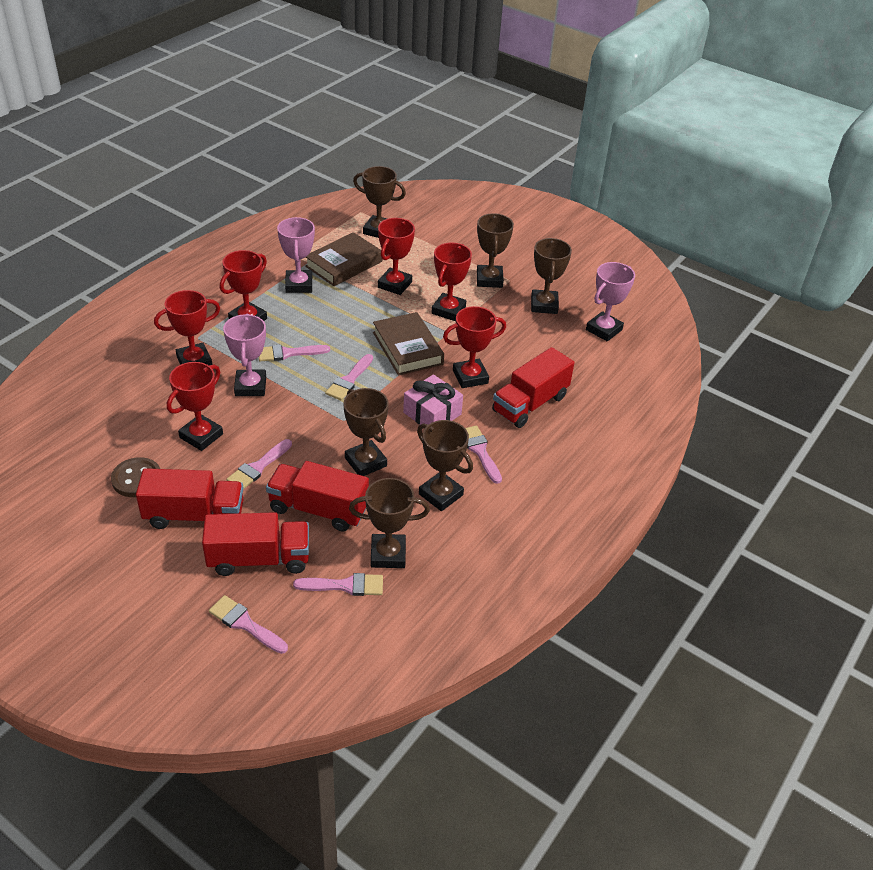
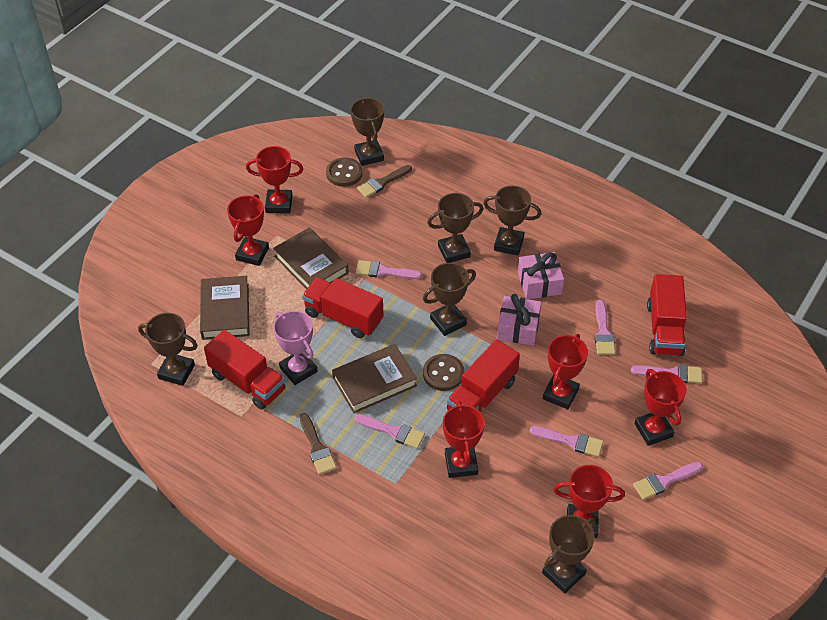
brown book: [305,232,382,286] [373,312,444,376] = 2 -> [200,276,249,340] [273,227,349,289] [332,344,417,413] = 3
brown brush: none = 0 -> [300,413,337,475] [357,165,412,198] = 2
brown button: [111,457,160,497] = 1 -> [326,157,363,187] [423,354,464,391] = 2
pink gift: [403,374,463,425] = 1 -> [497,294,542,346] [518,252,564,299] = 2
pink trophy: [223,314,266,396] [277,217,315,293] [586,262,635,342] = 3 -> [273,311,318,385] = 1

